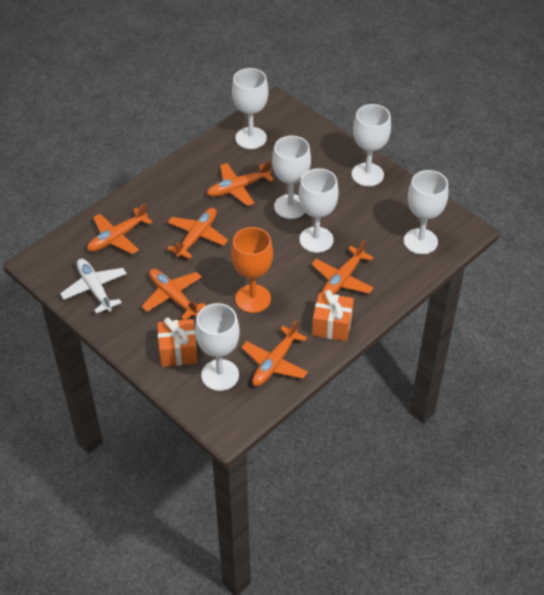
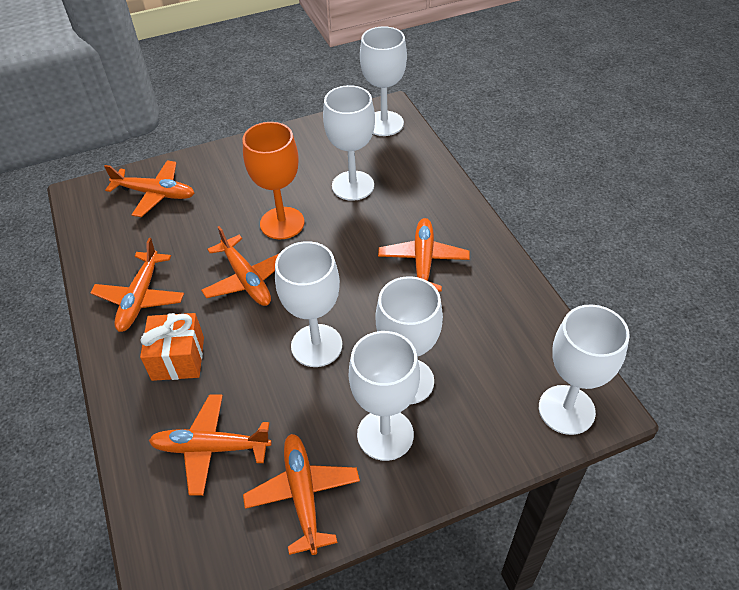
orange gift: [157,317,197,367] [312,290,354,341] = 2 -> [140,313,204,381] = 1
white plane: [60,259,127,314] = 1 -> none = 0

